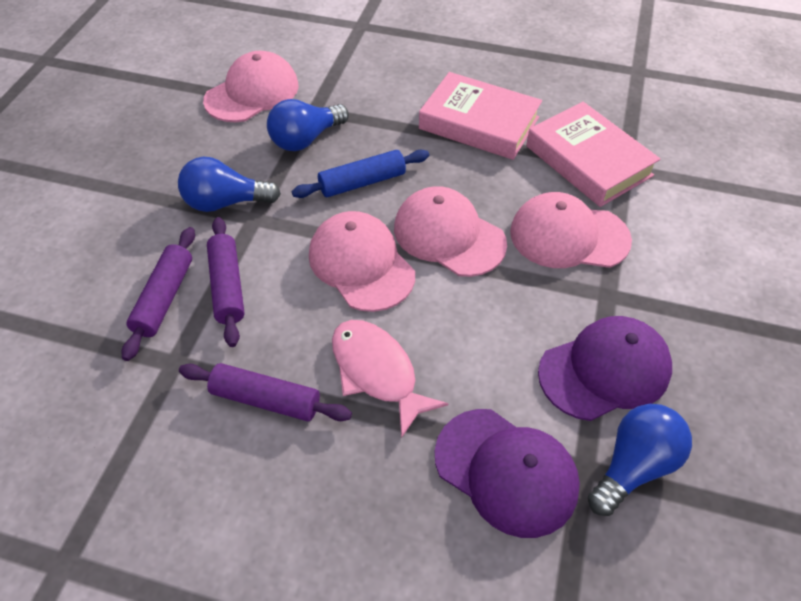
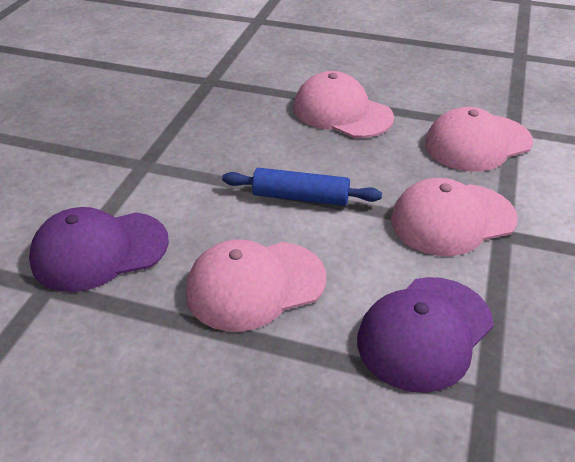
blue light bulb: [178,157,281,212] [267,99,349,151] [588,404,692,516] = 3 -> none = 0
pink book: [419,72,542,160] [526,102,660,207] = 2 -> none = 0
pink fish: [332,320,448,438] = 1 -> none = 0
purple rolling pin: [122,227,195,361] [179,363,352,421] [207,217,245,347] = 3 -> none = 0

